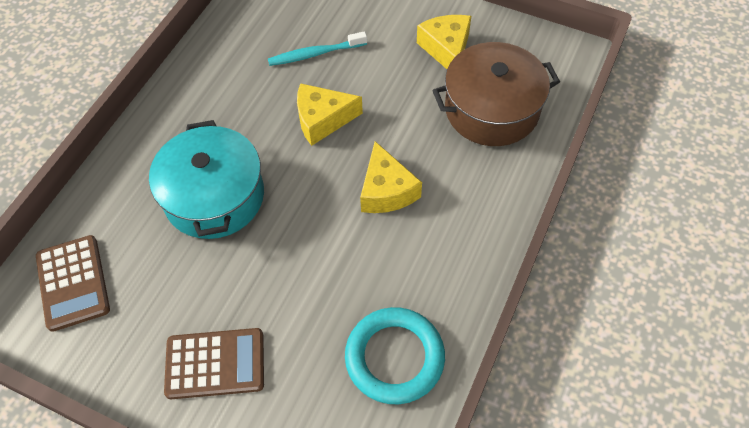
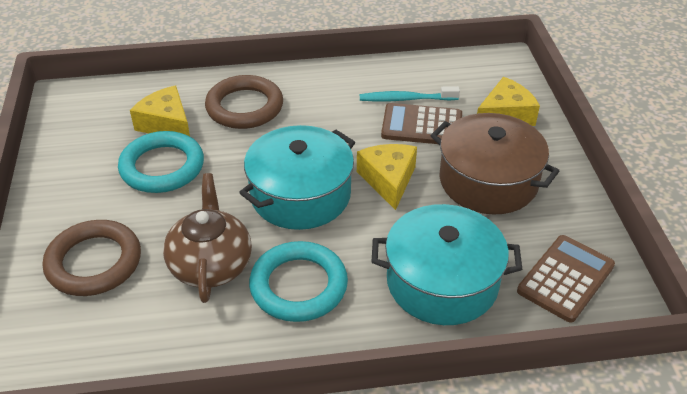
brown ring: none = 0 -> [43,220,141,296] [205,75,283,129] = 2
brown teapot: none = 0 -> [163,173,252,303] = 1
turquoise pot: [149,120,264,239] = 1 -> [239,125,355,230] [372,204,522,325] = 2
turquoise ring: [345,307,445,404] = 1 -> [118,131,204,193] [249,241,348,322] = 2

